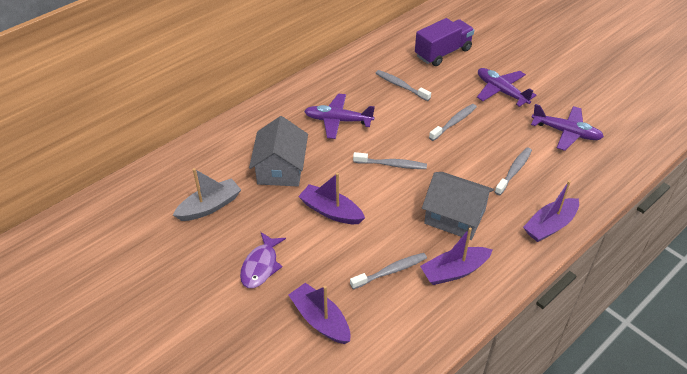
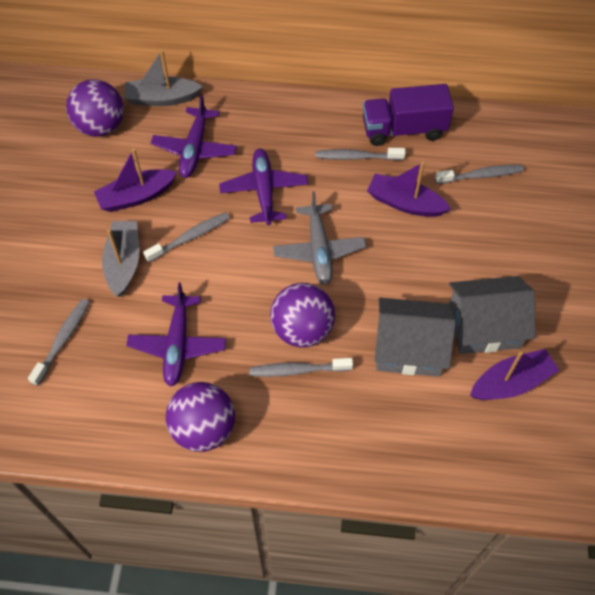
grey boat: [173,168,241,221] = 1 -> [102,221,139,297] [124,50,203,106] = 2
grey plane: none = 0 -> [273,191,366,285] = 1
purple ball: none = 0 -> [66,79,124,137] [166,382,235,452] [270,283,335,347] = 3
purple boat: [288,283,350,344] [298,173,365,224] [420,227,493,285] [523,180,579,242] = 4 -> [94,149,177,212] [367,162,451,217] [470,349,560,400] = 3
purple fish: [240,232,286,288] = 1 -> none = 0

